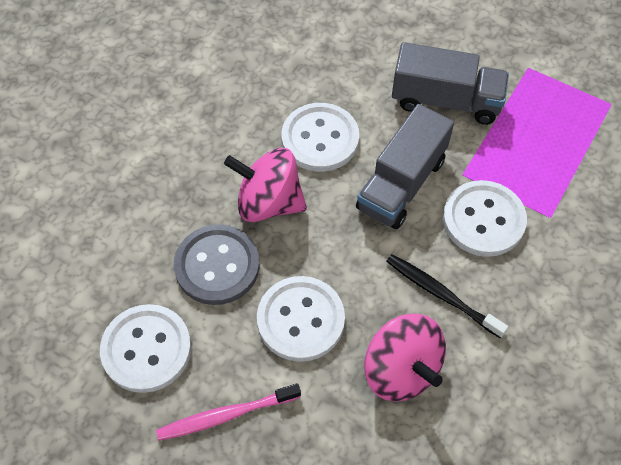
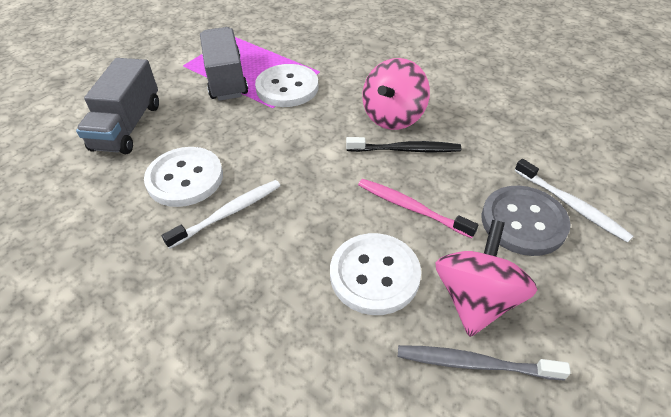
grey toothbrush: none = 0 -> [398,345,571,381] = 1
white button: [100,304,191,393] [257,276,345,362] [282,103,359,172] [443,180,527,257] = 4 -> [144,147,223,207] [255,64,318,107] [330,233,421,315] = 3
white toothbrush: none = 0 -> [162,180,281,249] [515,159,633,243] = 2

